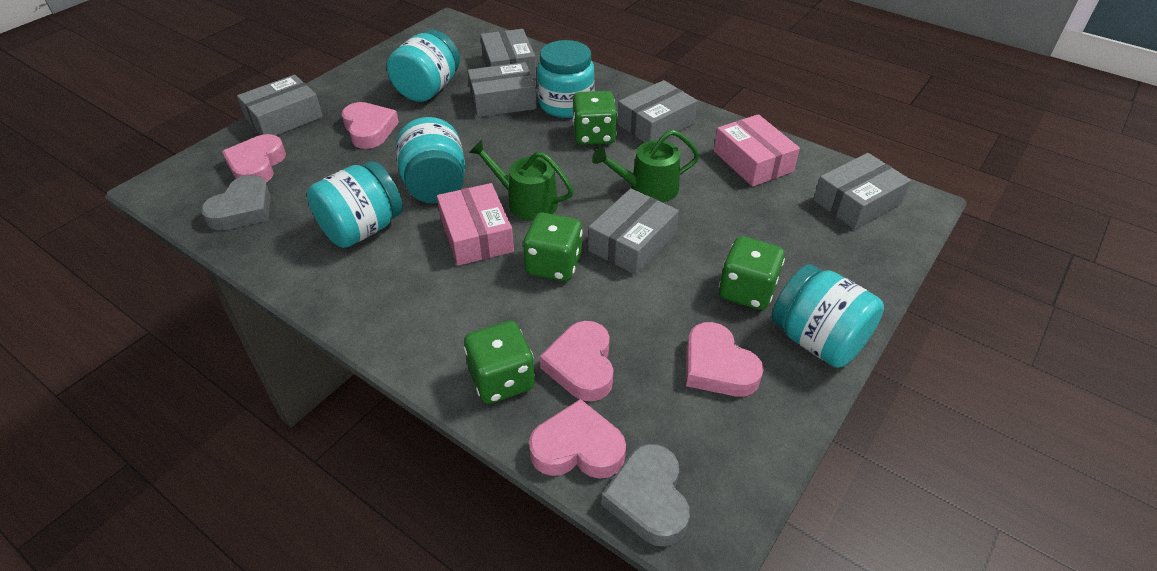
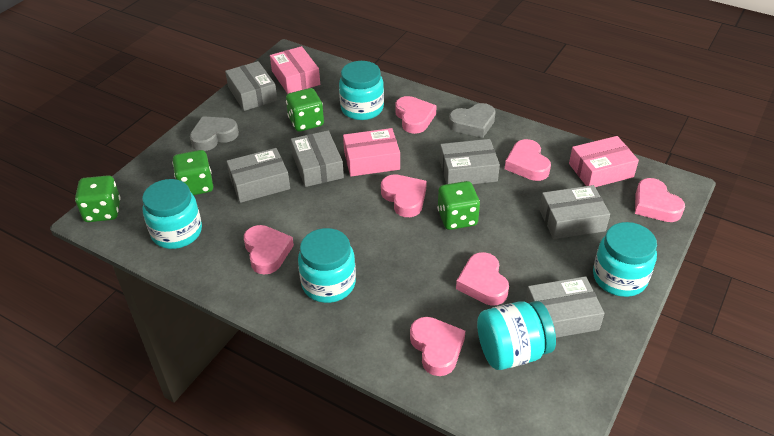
green watering can: [469,140,574,221] [592,130,699,202] = 2 -> none = 0
pink box: [437,183,514,266] [714,114,800,187] = 2 -> [270,46,320,94] [343,128,400,177] [569,136,639,187] = 3
pink heart: [222,134,286,182] [342,102,399,149] [529,399,626,479] [540,321,614,402] [686,322,764,397] = 5 -> [244,225,294,275] [381,174,427,217] [395,96,437,134] [410,317,465,376] [456,252,509,306] [505,139,551,181] [635,178,685,222] = 7

